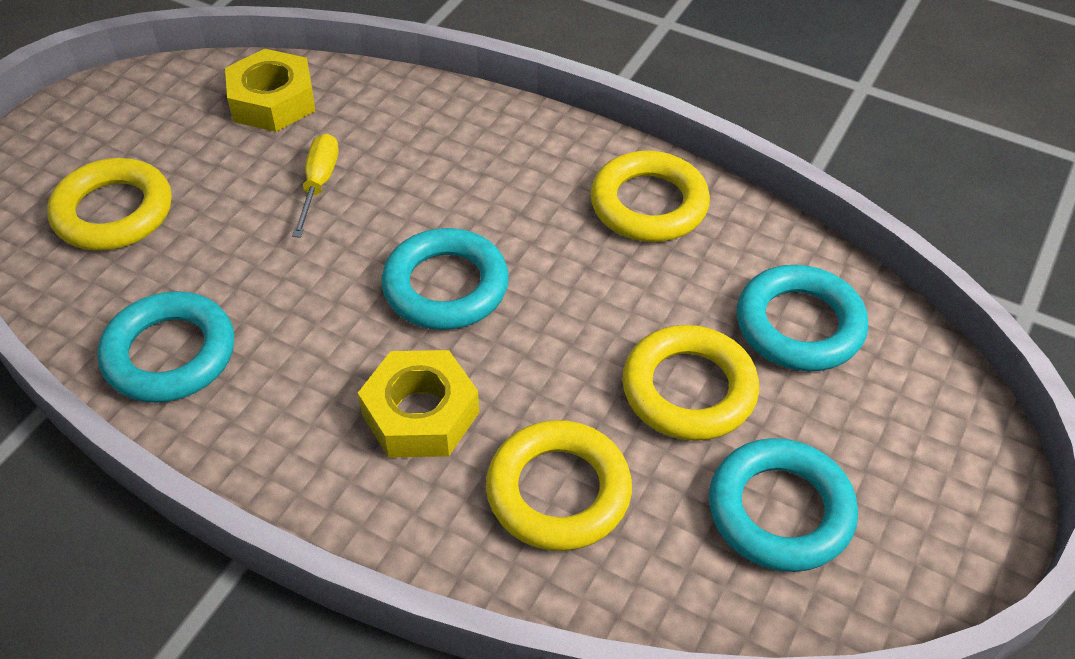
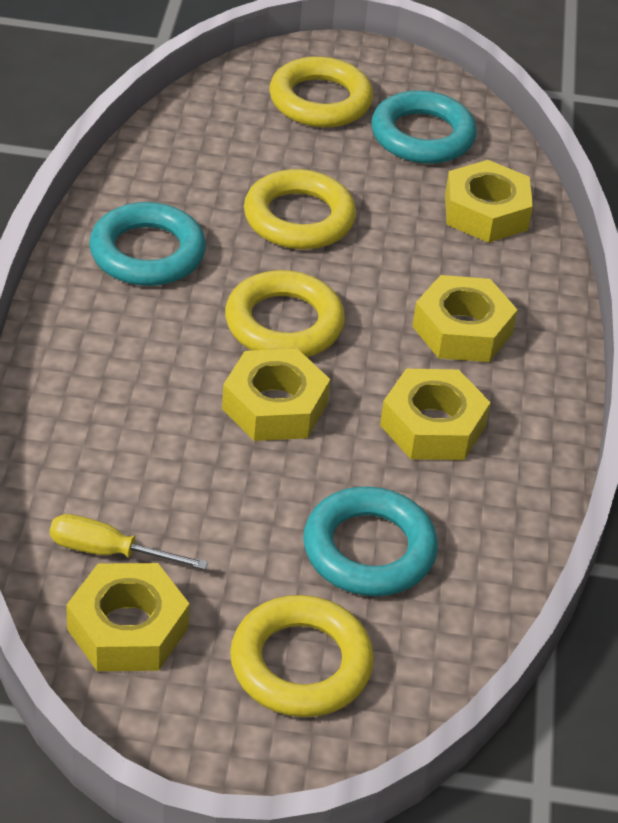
turquoise ring: [97,291,234,403] [382,228,509,330] [709,438,858,572] [737,265,868,371] = 4 -> [89,202,206,286] [303,486,438,596] [371,90,477,164] = 3
yellow nut: [225,49,315,132] [358,350,479,458] = 2 -> [66,563,189,671] [222,349,330,441] [380,369,491,460] [412,275,518,362] [445,160,533,243] = 5

